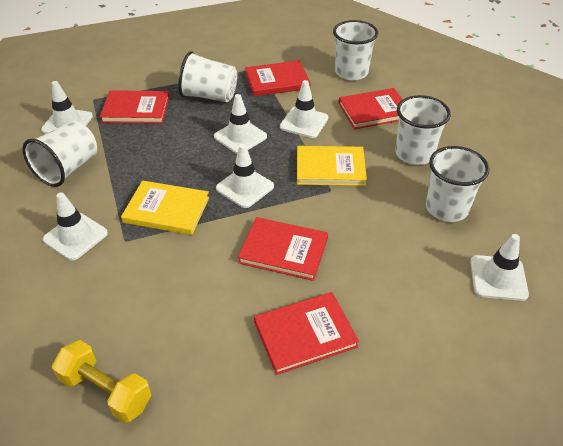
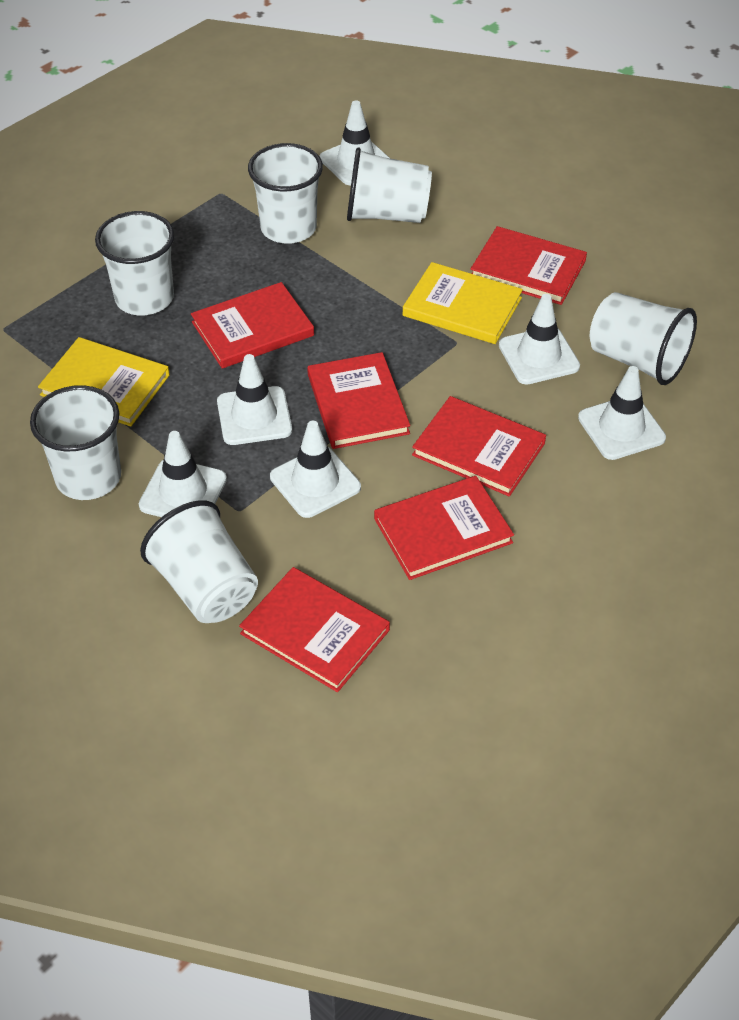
red book: [100,90,169,124] [238,217,328,281] [245,60,311,97] [254,292,359,375] [338,88,403,129] = 5 -> [191,282,314,369] [239,567,390,692] [307,352,410,449] [374,476,514,580] [412,396,546,497] [471,226,587,305] = 6
white cup: [23,121,97,187] [178,51,237,102] [333,20,378,80] [395,95,451,165] [426,146,489,222] = 5 -> [30,385,121,500] [95,211,174,315] [140,500,258,623] [248,143,323,244] [347,147,432,223] [590,292,697,385] = 6
yellow dumbbell: [52,340,151,423] = 1 -> none = 0

